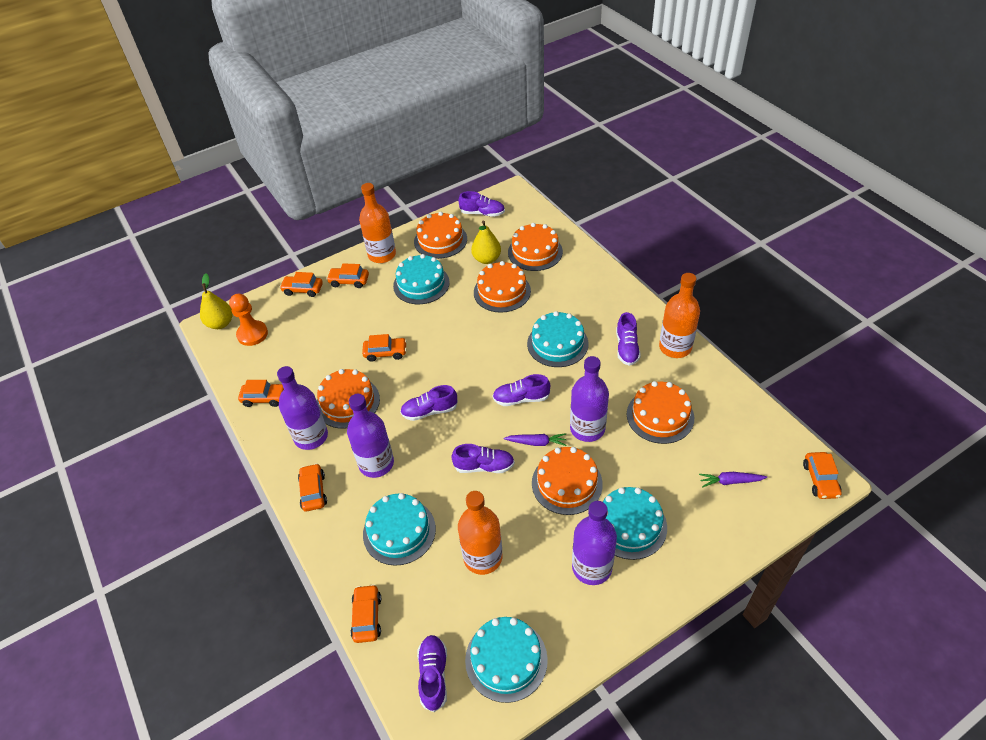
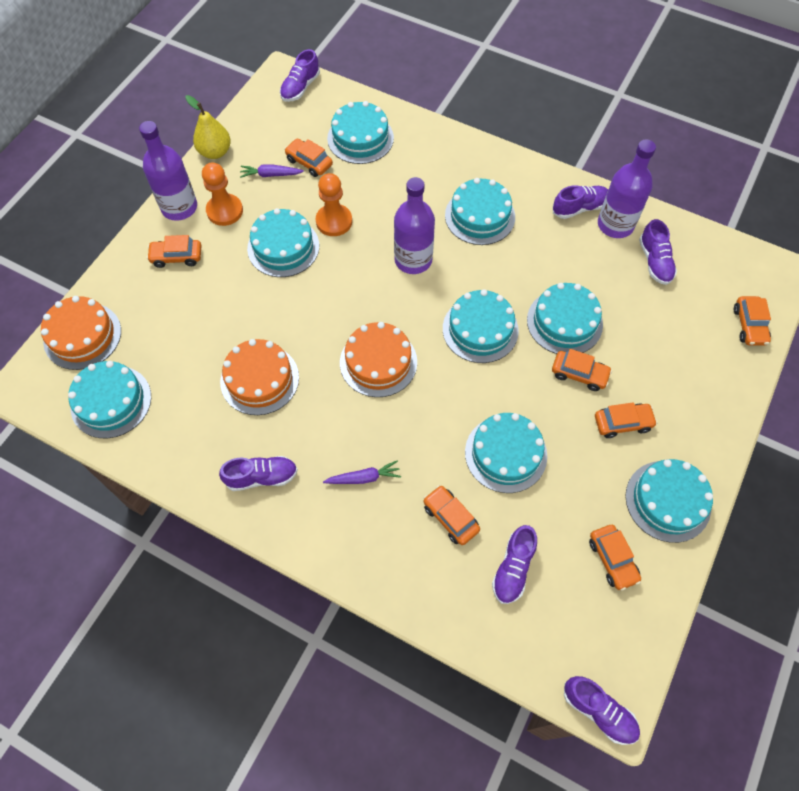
orange bottle: [359,183,396,263] [458,491,502,575] [659,273,700,358] = 3 -> none = 0
orange cake: [317,369,380,429] [414,212,467,259] [474,261,531,313] [508,223,563,271] [532,447,603,515] [627,381,694,444] = 6 -> [41,296,121,370] [220,339,299,415] [340,322,417,397] = 3
orange pawn: [229,294,268,346] = 1 -> [202,162,243,226] [316,173,352,236] = 2
purple bottle: [277,366,328,450] [347,394,394,478] [570,356,609,442] [572,501,617,585] = 4 -> [139,121,197,221] [394,177,435,274] [598,140,656,238] = 3
turquoise cake: [363,493,436,566] [393,254,450,304] [465,617,548,703] [527,311,589,367] [602,487,667,560] = 5 -> [68,361,151,438] [247,208,319,277] [327,101,394,164] [443,289,519,363] [445,178,515,245] [465,413,547,493] [527,283,603,354] [625,459,713,543] = 8
yellow pear: [200,273,233,329] [471,221,501,264] = 2 -> [185,95,231,159] = 1

